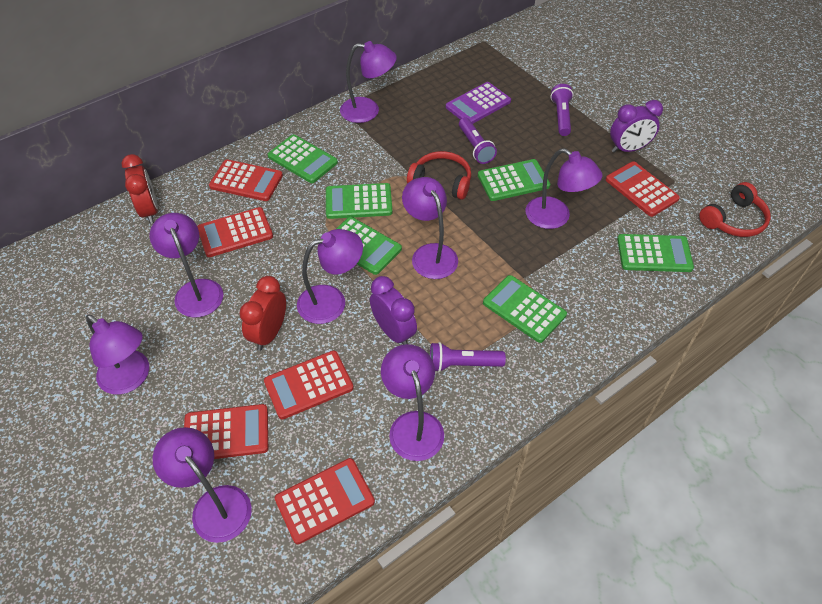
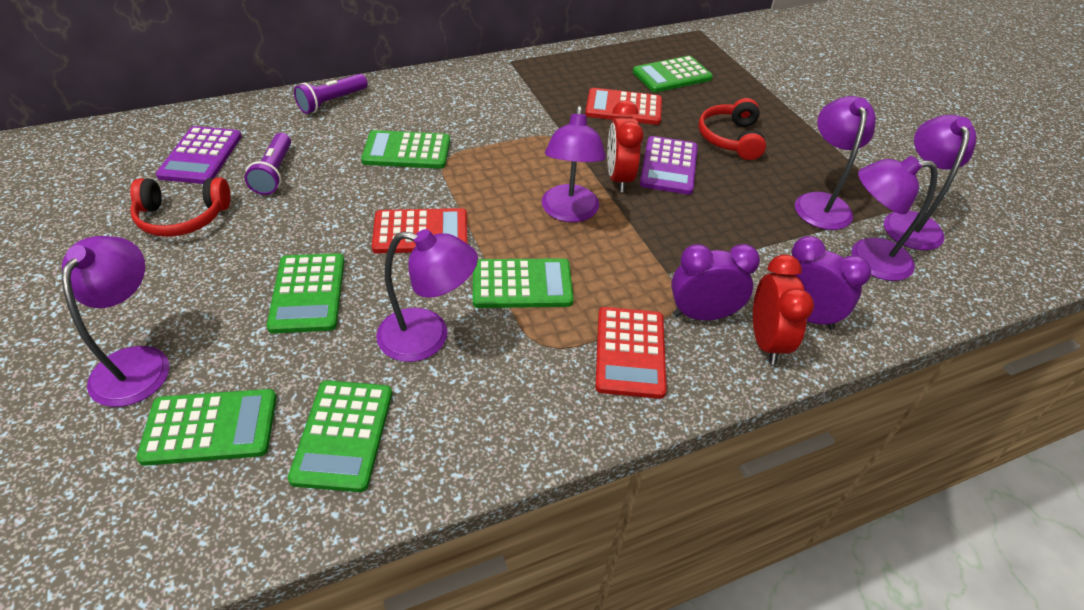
purple calculator: [446,82,511,124] = 1 -> [156,126,242,184] [640,136,698,195] = 2
purple flashlight: [430,342,506,372] [459,118,497,164] [550,84,573,136] = 3 -> [245,133,291,195] [294,74,368,114] = 2
purple lamp: [86,314,149,394] [150,213,223,318] [152,427,252,543] [297,229,363,324] [340,41,397,123] [381,344,444,461] [402,177,458,279] [525,148,602,229] = 8 -> [62,236,169,407] [376,229,478,362] [542,106,606,222] [795,96,876,230] [851,156,938,281] [884,115,976,250] = 6
red calculator: [184,404,268,459] [197,207,273,257] [209,159,283,201] [264,350,354,420] [275,458,375,544] [606,161,680,217] = 6 -> [372,208,468,253] [585,88,662,125] [595,307,667,399] = 3

